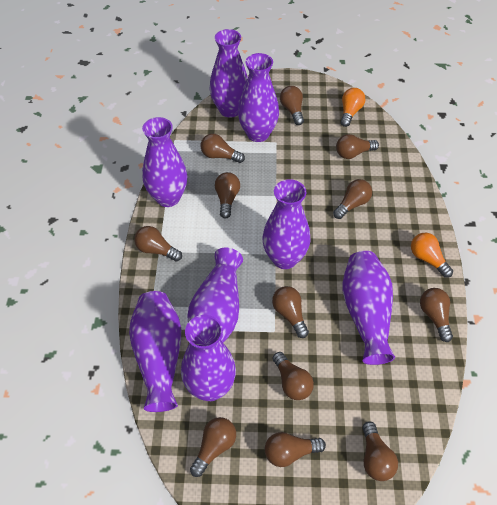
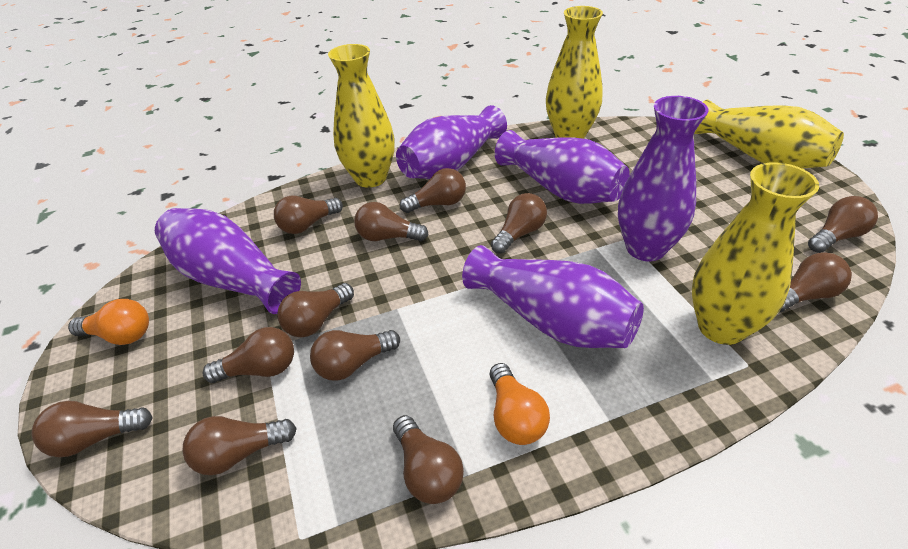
purple vase: [129,291,181,412] [142,117,187,207] [181,315,236,401] [187,248,243,343] [210,29,248,118] [238,53,279,142] [262,179,311,269] [343,251,395,365] = 8 -> [155,208,301,314] [396,105,507,179] [462,245,644,348] [495,130,630,204] [618,96,709,261] = 5
yellow vase: none = 0 -> [328,44,395,188] [546,6,603,139] [692,162,819,345] [694,100,844,169] = 4

